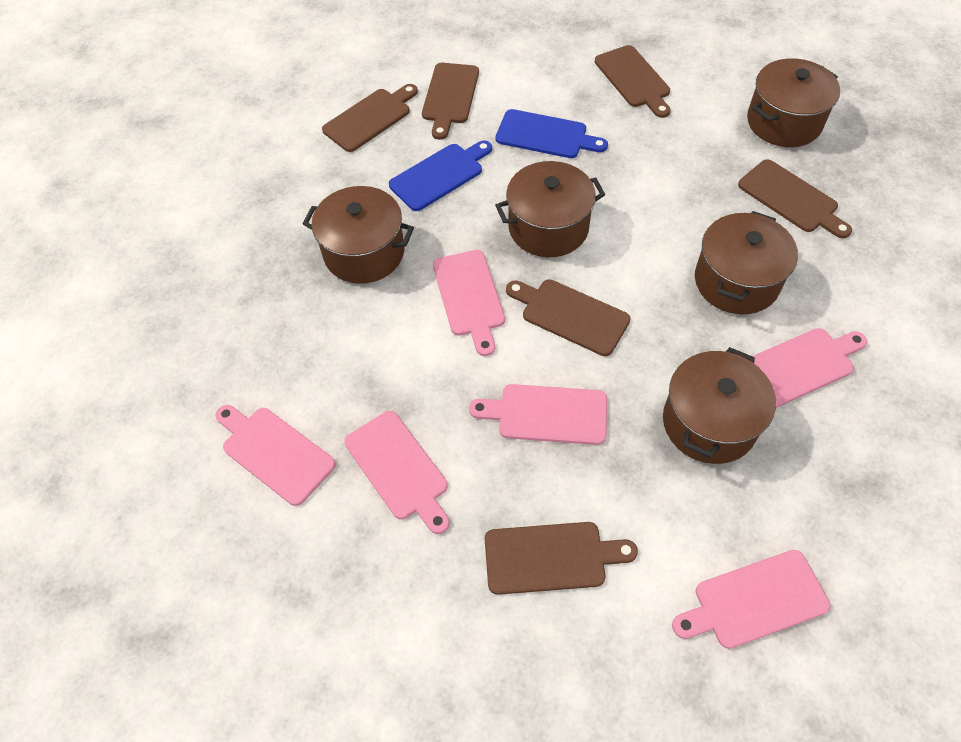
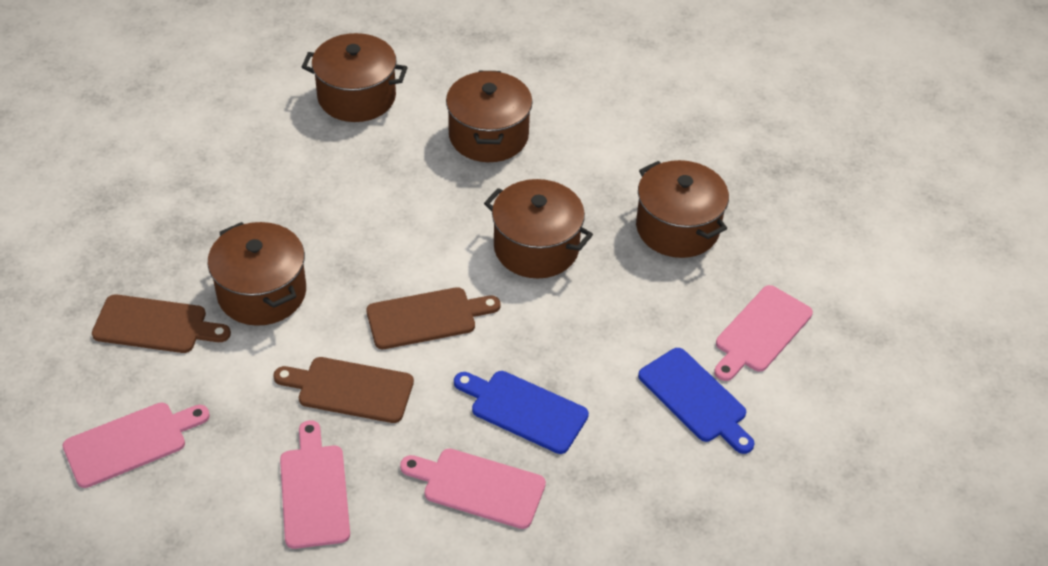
brown cutting board: [322,84,418,152] [422,63,479,140] [485,522,638,595] [506,279,631,356] [595,45,671,118] [738,159,852,238] = 6 -> [92,294,231,353] [273,357,414,423] [366,287,501,349] = 3
pink cutting board: [215,405,336,506] [344,411,450,534] [433,250,505,356] [469,384,607,445] [672,550,830,649] [752,328,867,408] = 6 -> [63,403,210,488] [280,420,350,549] [400,449,546,529] [714,285,813,381] = 4

